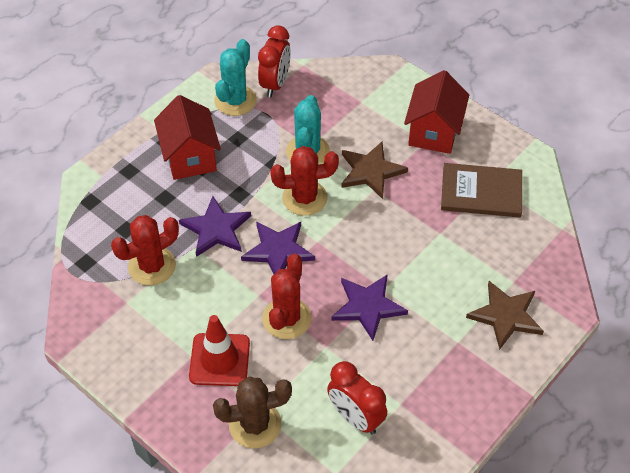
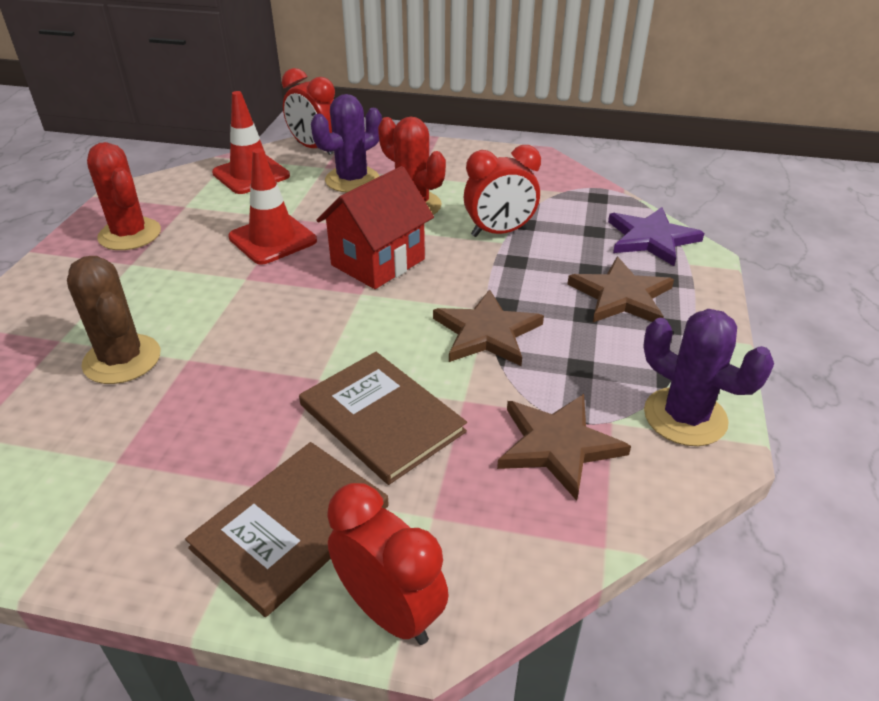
brown book: [441,163,522,218] = 1 -> [185,442,389,617] [299,352,467,485] = 2
brown star: [341,142,408,199] [466,281,544,350] = 2 -> [433,289,544,366] [497,394,631,501] [568,257,674,322] = 3
purple cactus: none = 0 -> [311,94,382,192] [643,309,774,446] = 2
purple star: [179,196,251,257] [241,222,315,274] [331,274,408,341] = 3 -> [608,207,704,266] = 1
red cactus: [111,215,179,285] [262,253,312,339] [270,146,339,216] = 3 -> [87,142,161,250] [378,117,446,215] = 2
red clock: [258,25,291,97] [327,361,387,435] = 2 -> [282,68,335,155] [327,483,449,645] [464,145,541,237] = 3
red house: [154,95,221,180] [404,70,469,154] = 2 -> [316,166,434,289] = 1
red traffic cone: [189,315,250,386] = 1 -> [212,91,290,194] [228,148,317,265] = 2
turquoise cactus: [214,39,257,116] [286,95,330,165] = 2 -> none = 0

